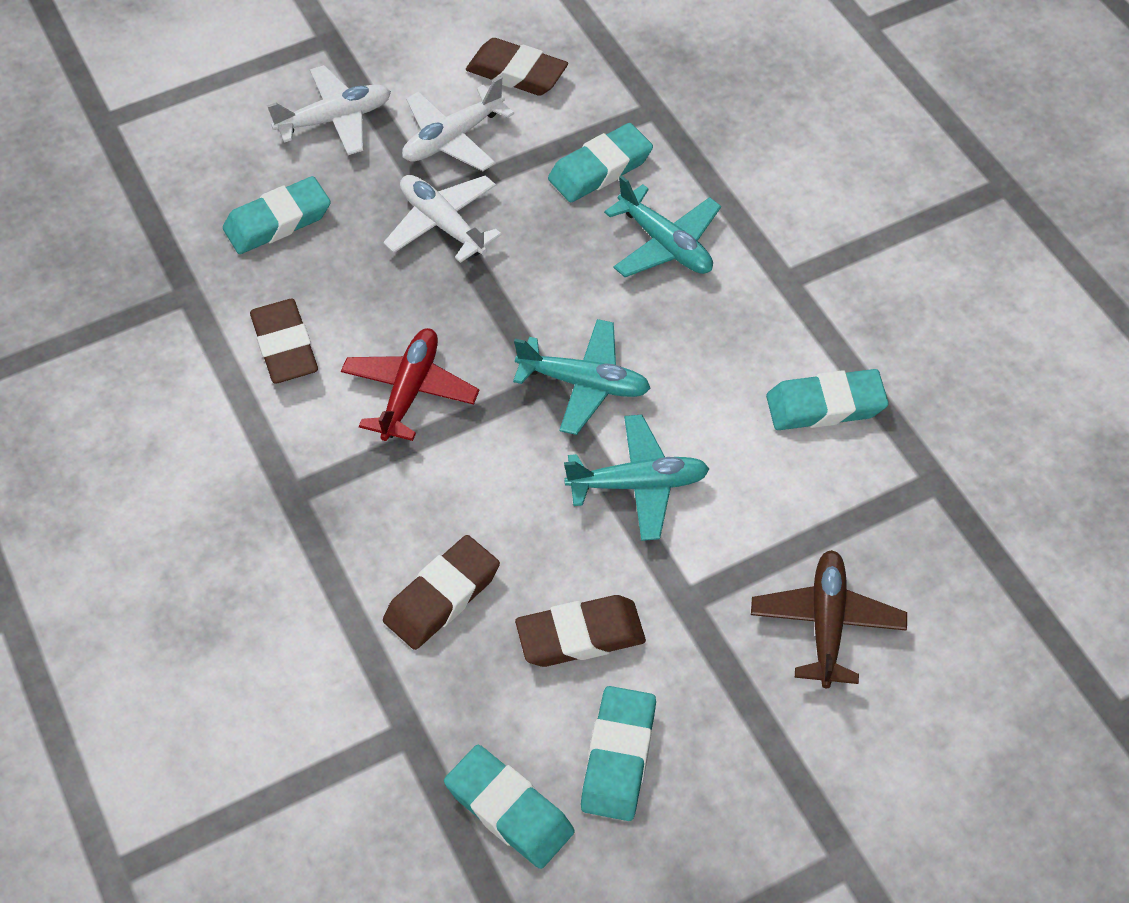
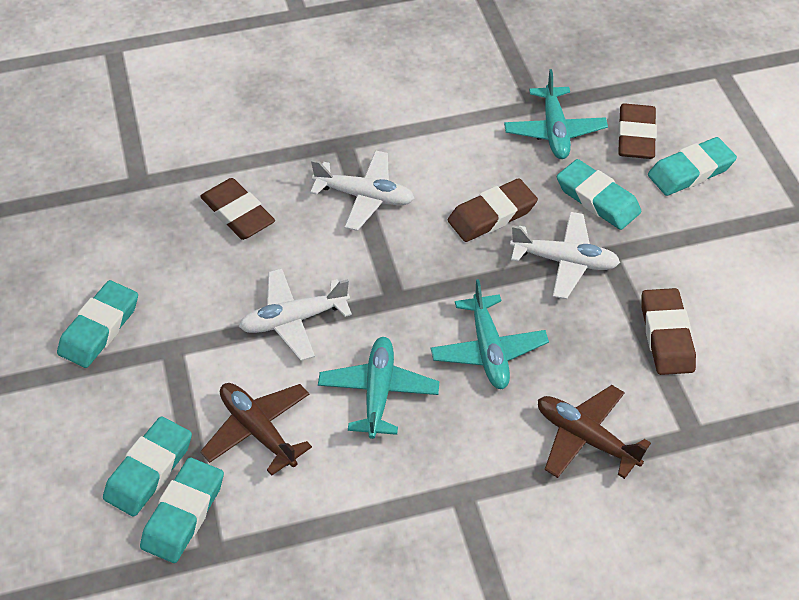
brown plane: [751,550,907,688] = 1 -> [200,383,312,476] [538,385,651,479] = 2
red plane: [341,328,479,441] = 1 -> none = 0

